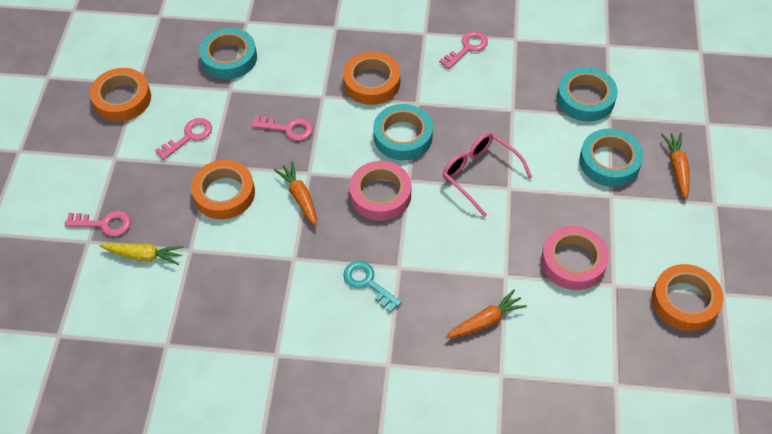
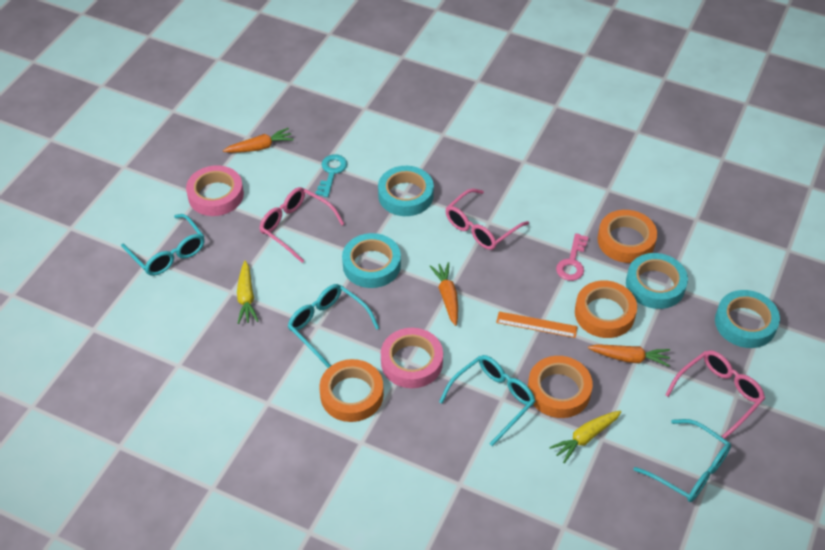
orange ruler: none = 0 -> [496,311,578,338] = 1
pink glasses: [442,132,532,217] = 1 -> [259,187,344,263] [446,189,529,250] [665,350,765,439] = 3
pink key: [64,211,131,236] [155,118,212,160] [252,115,313,141] [439,31,488,69] = 4 -> [556,233,588,281] = 1
turquoise glasses: none = 0 -> [121,214,205,276] [288,284,379,368] [439,355,535,446] [633,419,731,502] = 4
yellow carrot: [100,243,184,265] = 1 -> [237,261,258,324] [549,410,622,463] = 2

